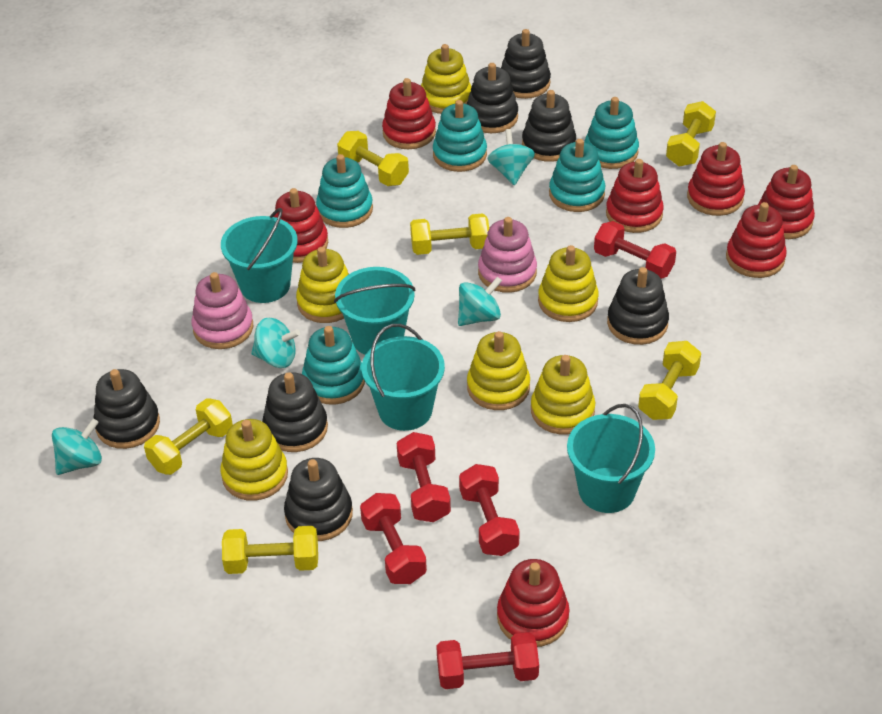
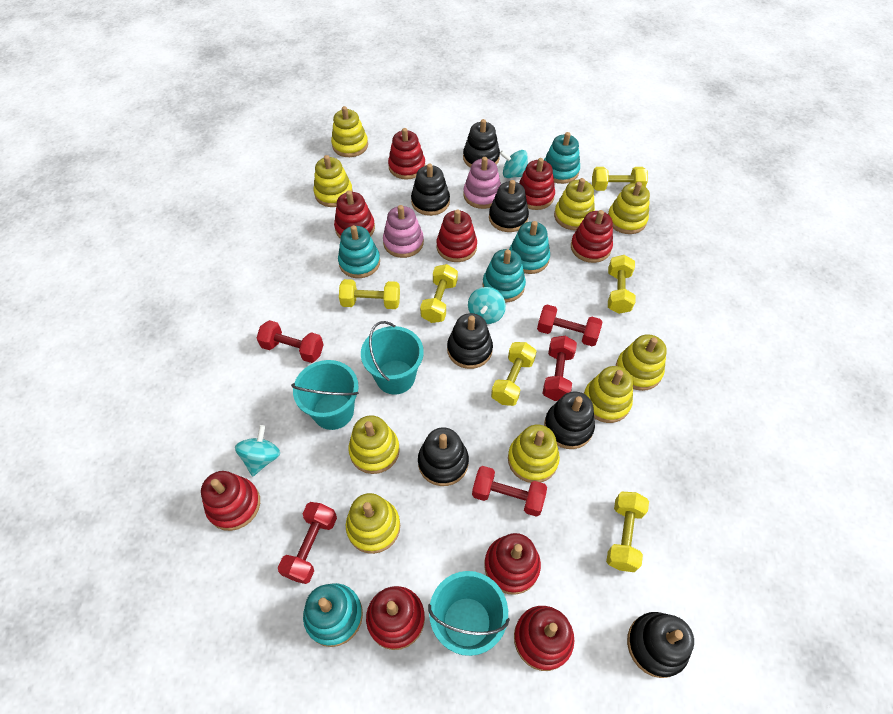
red stacking toy: [274,188,328,263] [382,78,436,149] [497,559,570,647] [606,159,664,233] [687,142,745,216] [726,202,787,278] [758,165,815,239] = 7 -> [201,471,260,531] [334,190,375,238] [366,586,425,650] [388,128,426,179] [436,209,477,262] [484,533,541,595] [514,606,574,671] [519,158,555,210] [571,210,613,263] = 9
turquoise bucket: [221,208,298,303] [334,267,416,355] [362,324,445,431] [567,404,655,513] = 4 -> [291,360,359,430] [361,321,424,395] [428,571,509,656] = 3
turquoise spinning top: [52,419,102,475] [251,318,300,368] [458,277,502,326] [487,129,535,185] = 4 -> [235,425,280,476] [468,287,506,324] [500,150,528,178] = 3
yellow stacking toy: [220,419,288,501] [296,247,349,323] [421,44,471,114] [467,331,530,410] [531,355,595,435] [538,245,599,322] = 6 -> [313,155,353,207] [331,106,368,157] [346,493,400,554] [348,415,400,474] [508,425,560,483] [554,178,595,231] [583,366,633,423] [608,182,650,234] [616,334,667,391] = 9

